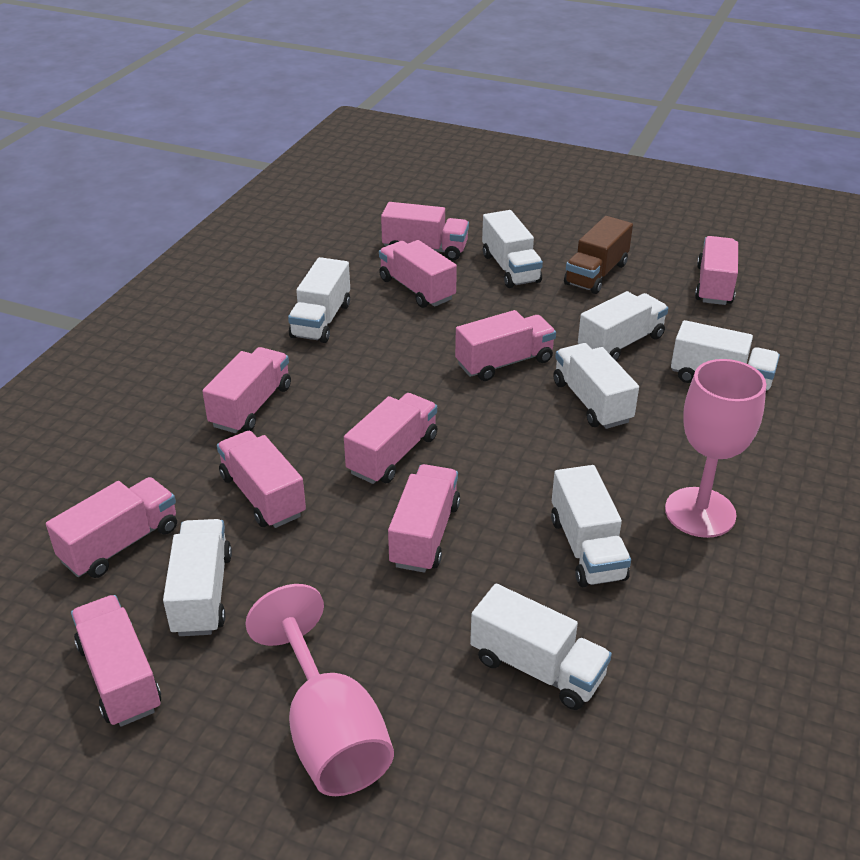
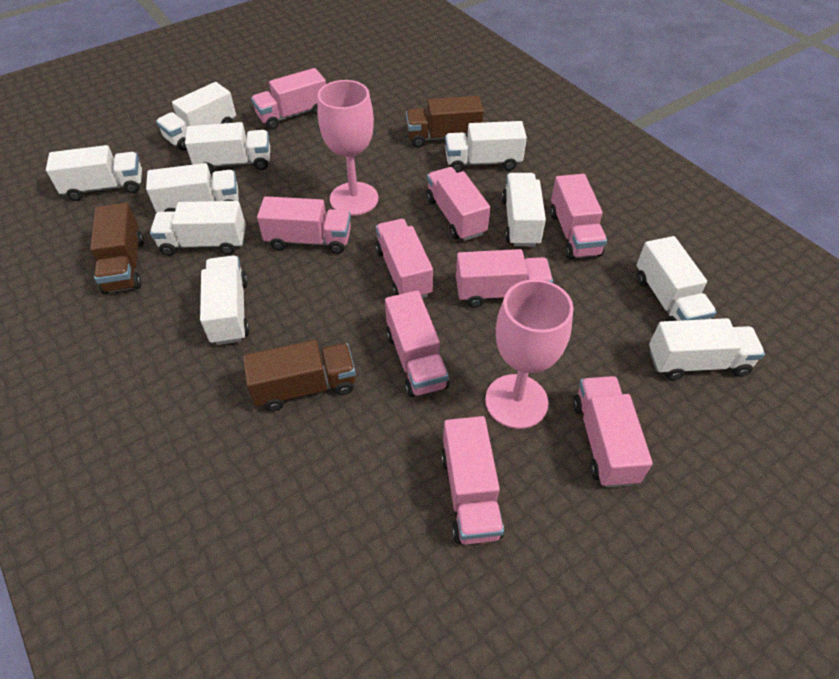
brown truck: [564,216,633,294] = 1 -> [90,203,144,294] [243,340,356,411] [406,96,484,148] = 3
pink truck: [46,477,177,578] [71,595,161,727] [202,347,291,433] [217,431,306,528] [344,393,437,484] [379,240,457,308] [381,202,469,260] [388,464,460,573] [455,310,556,381] [695,236,738,305] = 10 -> [251,68,326,130] [257,196,351,254] [375,219,433,298] [385,290,449,397] [426,167,490,241] [441,416,504,545] [456,249,553,308] [550,174,607,259] [573,376,653,487] = 9
white truck: [163,519,232,636] [288,257,350,343] [470,584,612,710] [482,210,543,288] [551,465,631,587] [553,343,639,429] [578,291,668,361] [671,320,780,390] = 8 -> [46,145,142,201] [146,163,239,213] [150,201,246,256] [156,82,236,151] [185,122,270,174] [200,255,250,345] [445,121,527,173] [502,173,546,247] [637,236,717,321] [649,318,765,380] = 10

